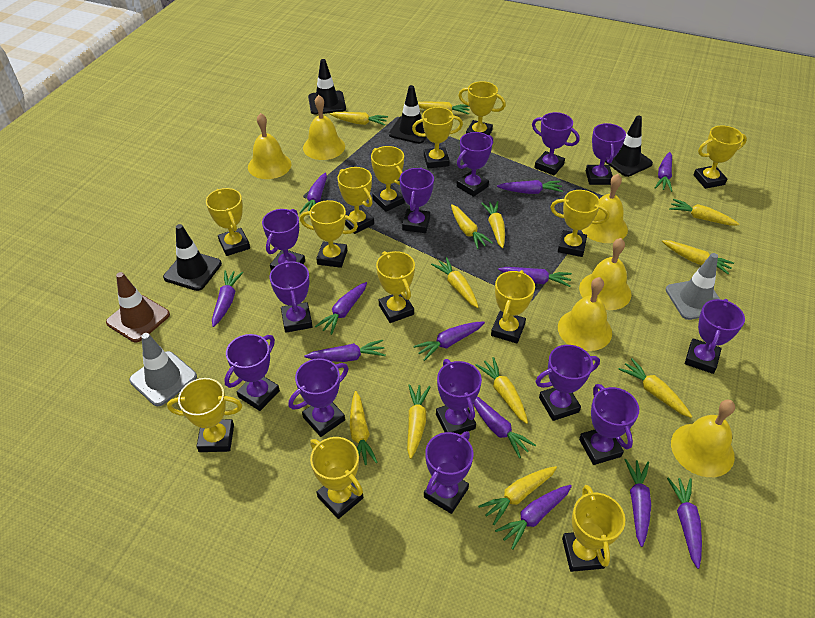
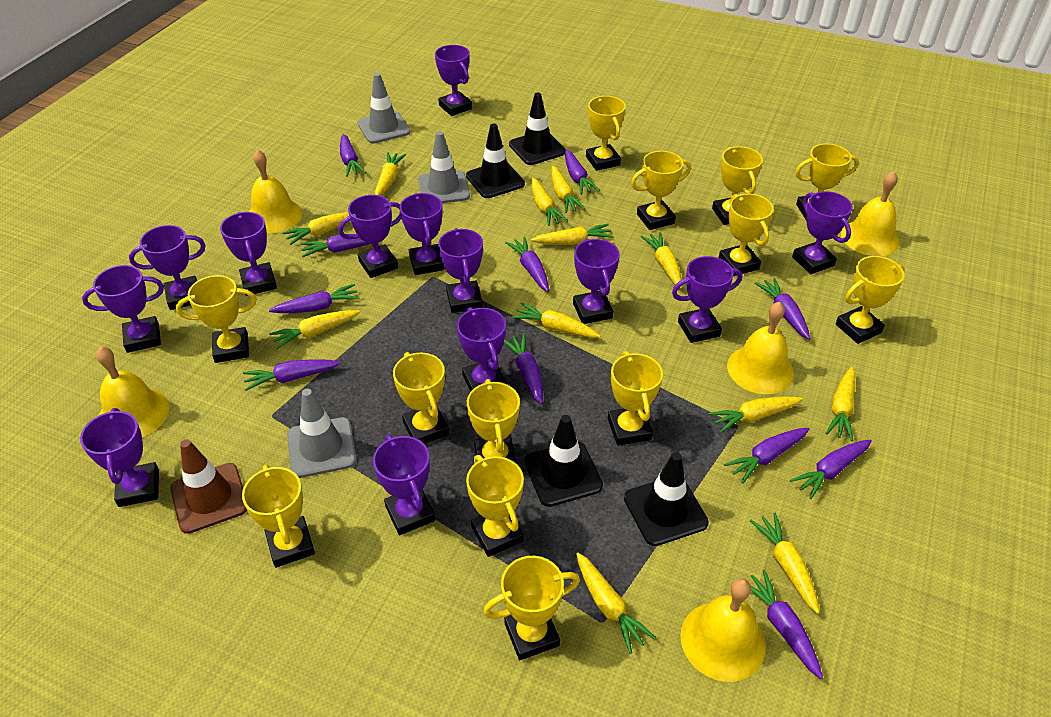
grey traffic cone: [129,333,197,406] [666,253,721,320] = 2 -> [287,388,356,478] [358,73,411,144] [418,131,470,203] = 3
purple carrot: [212,270,243,327] [299,172,327,213] [304,340,386,362] [315,282,367,335] [413,322,485,361] [473,396,536,458] [495,485,572,550] [497,180,563,194] [498,267,572,287] [625,459,651,547] [655,152,672,192] [667,477,702,569] = 12 -> [243,359,341,391] [269,284,360,313] [300,234,372,257] [340,134,366,177] [504,333,543,404] [505,237,549,292] [565,149,600,195] [724,428,809,483] [751,570,823,679] [755,278,810,340] [790,440,872,499] = 11
yellow bell: [248,113,291,179] [303,95,345,160] [558,277,612,351] [579,238,632,310] [582,174,628,243] [671,400,735,477] = 6 -> [96,347,169,437] [249,149,302,234] [680,578,766,682] [727,302,794,394] [841,171,900,256] = 5

